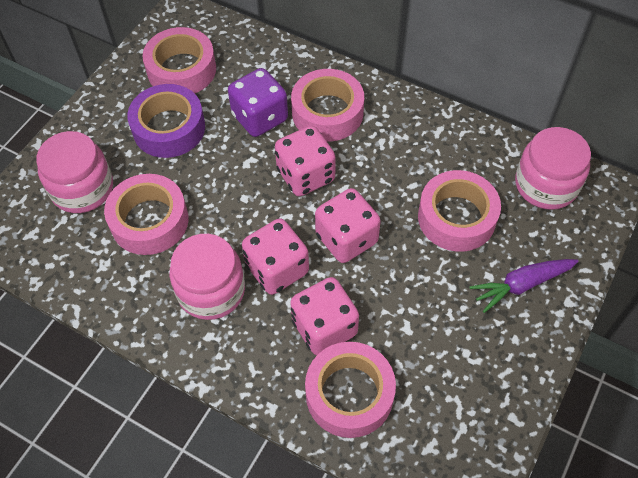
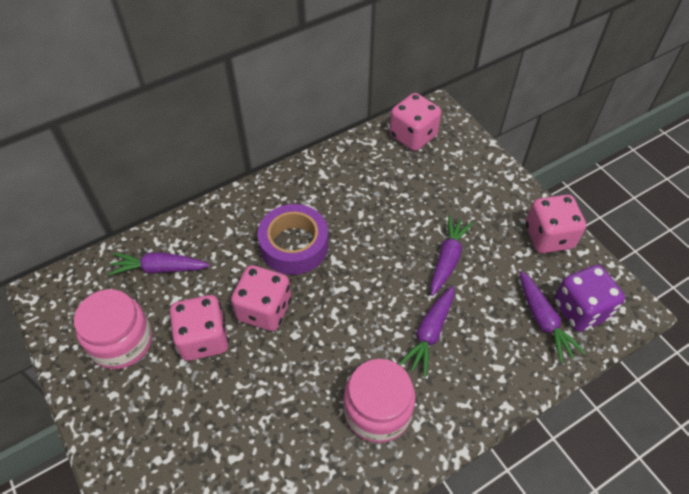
pink jar: [36,131,113,213] [170,234,245,320] [515,127,591,210] = 3 -> [74,289,152,369] [344,359,415,443] = 2
pink tape: [104,174,188,255] [142,27,216,93] [291,69,364,141] [305,342,396,438] [418,170,501,252] = 5 -> none = 0
purple carrot: [469,259,579,313] = 1 -> [108,252,210,275] [399,286,454,377] [431,215,473,296] [520,271,585,363] = 4

